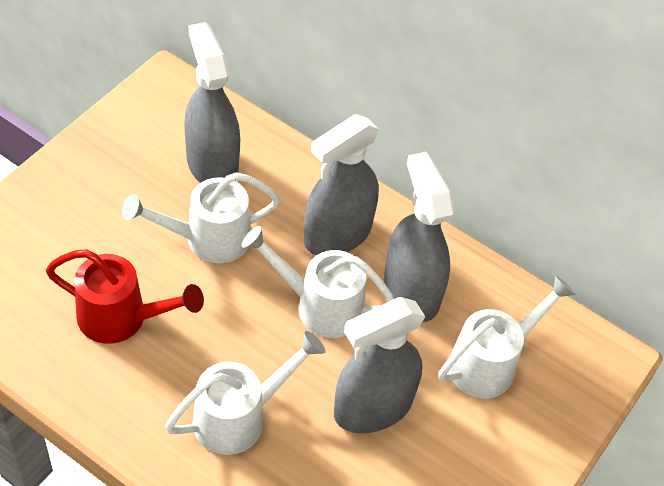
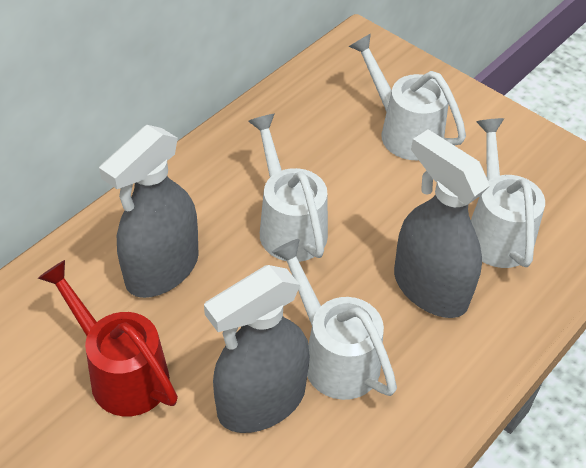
grey spray bottle: [184,22,240,183] [304,114,380,255] [334,297,426,433] [384,152,454,322] = 4 -> [99,125,199,298] [204,265,310,433] [394,129,490,318] = 3

